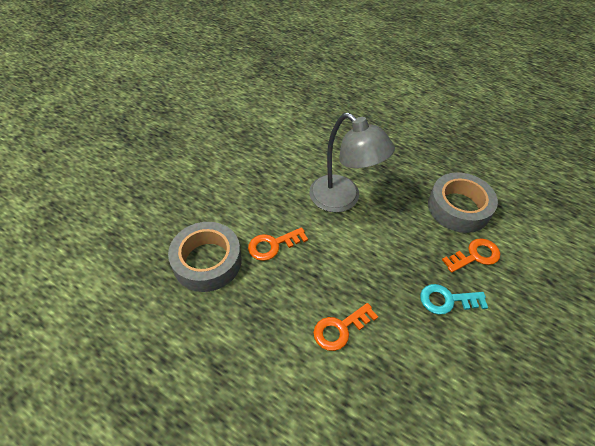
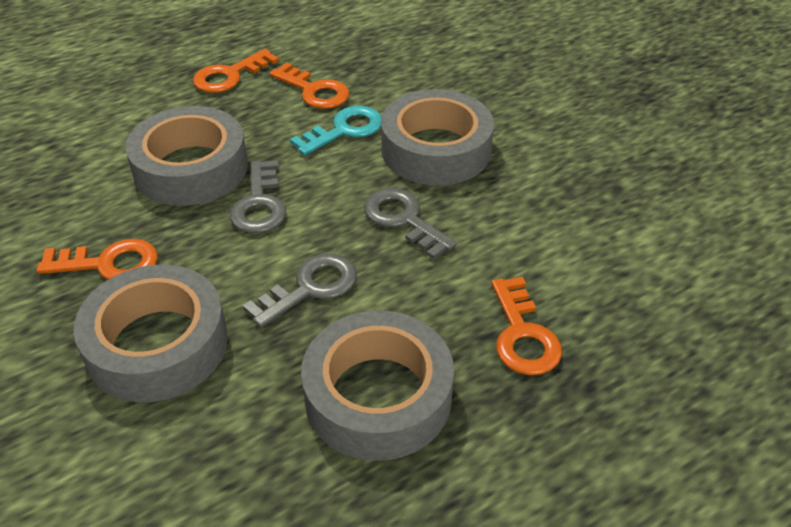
grey key: none = 0 -> [230,160,286,233] [243,253,357,328] [364,188,456,259] = 3
grey lamp: [309,113,395,213] = 1 -> none = 0
grey tape: [168,222,242,292] [428,172,498,233] = 2 -> [73,264,228,402] [125,106,248,206] [301,311,454,461] [381,89,494,185] = 4
orange key: [248,227,308,261] [313,303,378,351] [442,238,500,273] = 3 -> [37,239,158,280] [193,49,279,93] [270,63,350,109] [491,277,562,375] = 4

